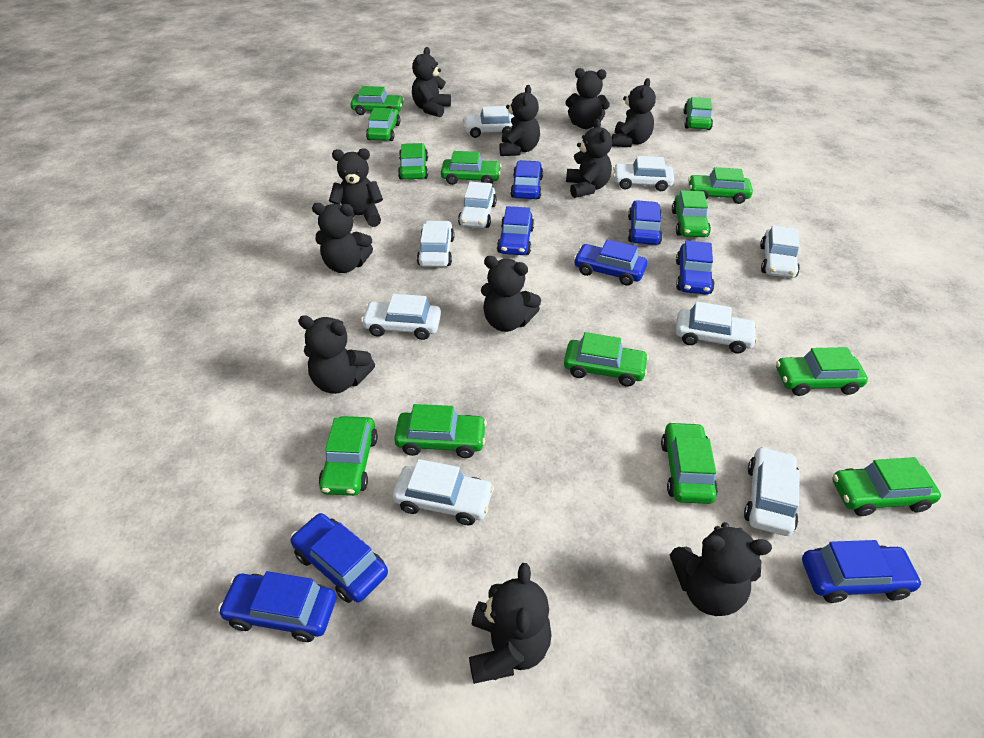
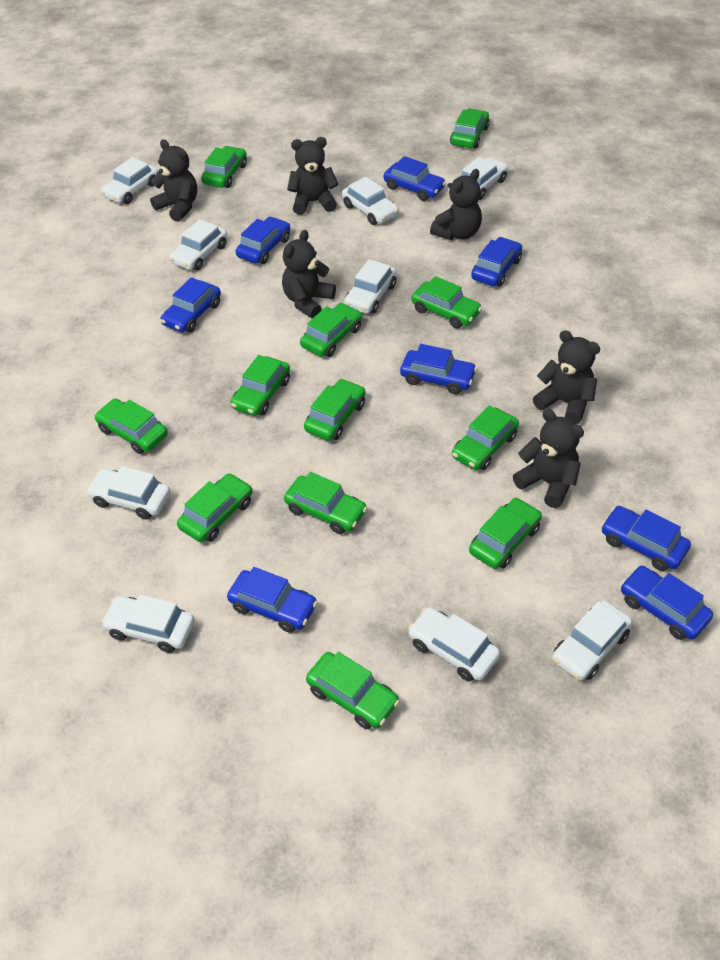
black teddy bear: [298,315,375,394] [312,203,373,273] [329,148,383,227] [412,47,451,117] [469,563,552,684] [481,256,541,332] [499,85,540,156] [565,68,610,129] [566,119,612,198] [612,78,656,147] [669,522,772,616] = 11 -> [150,139,197,222] [282,230,336,319] [287,137,338,215] [430,169,482,240] [513,409,584,508] [533,330,600,424] = 6
green car: [319,416,378,496] [351,86,404,115] [366,108,400,141] [394,404,487,458] [398,143,428,180] [441,151,502,185] [564,332,649,386] [661,422,718,504] [672,190,711,237] [683,97,713,130] [688,167,753,204] [776,347,868,396] [833,457,941,516] = 13 -> [94,399,168,454] [177,473,253,542] [201,146,247,188] [230,355,290,416] [284,472,367,534] [300,303,362,357] [304,379,366,441] [306,652,400,729] [411,276,482,329] [450,109,490,149] [452,406,519,470] [469,498,542,569] = 12

